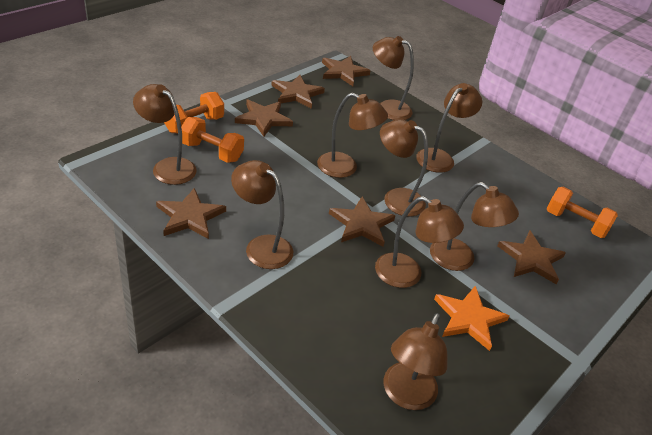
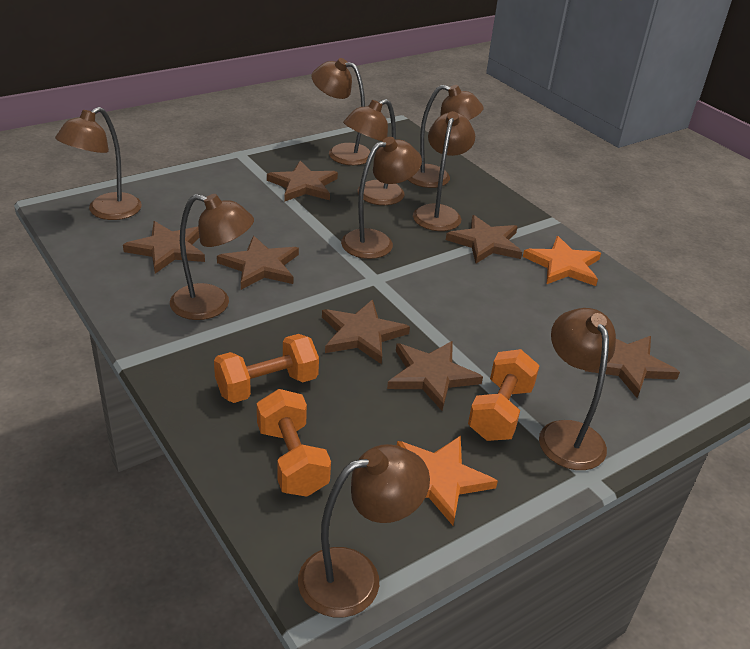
brown star: [156,188,226,239] [235,100,293,137] [271,75,325,109] [322,56,371,86] [329,197,395,247] [497,231,566,284] = 6 -> [123,221,205,274] [217,236,299,290] [267,161,338,202] [322,300,410,364] [387,341,483,411] [446,215,522,263] [585,336,680,398] = 7
orange star: [434,286,510,351] = 1 -> [397,436,498,525] [523,236,601,286] = 2

